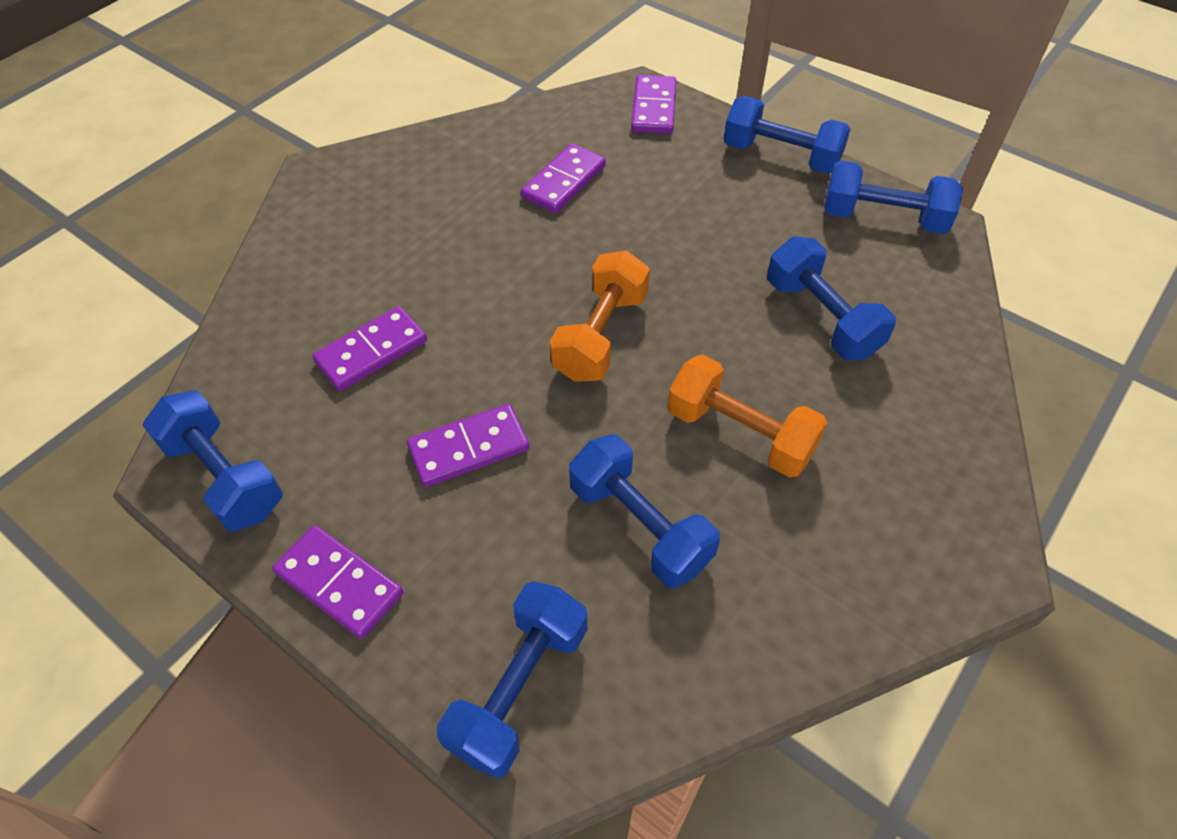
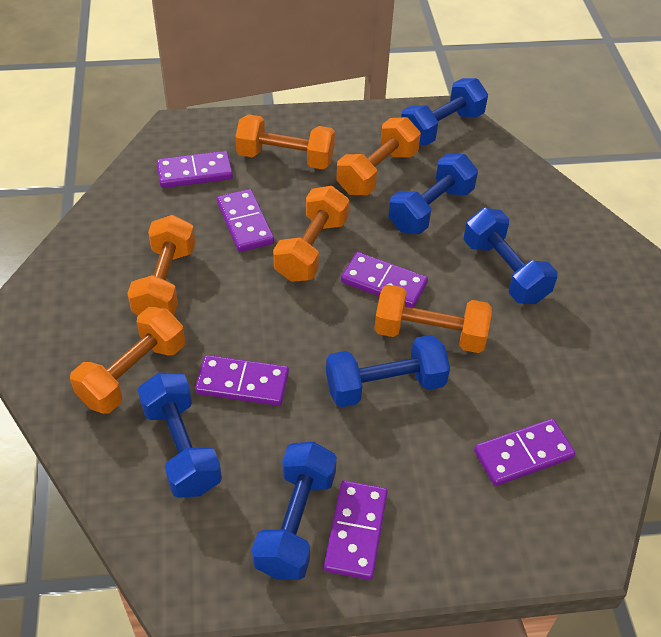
orange dumbbell: [550,250,650,382] [667,355,827,478] = 2 -> [70,307,185,414] [127,215,195,315] [235,114,335,169] [273,186,349,282] [336,117,421,195] [374,285,492,353] = 6
purple domino: [272,525,403,639] [312,306,427,391] [407,404,529,487] [521,144,606,213] [631,75,676,134] = 5 -> [157,151,233,188] [195,355,289,406] [217,189,274,252] [324,480,388,580] [341,252,428,308] [474,419,575,486] = 6

